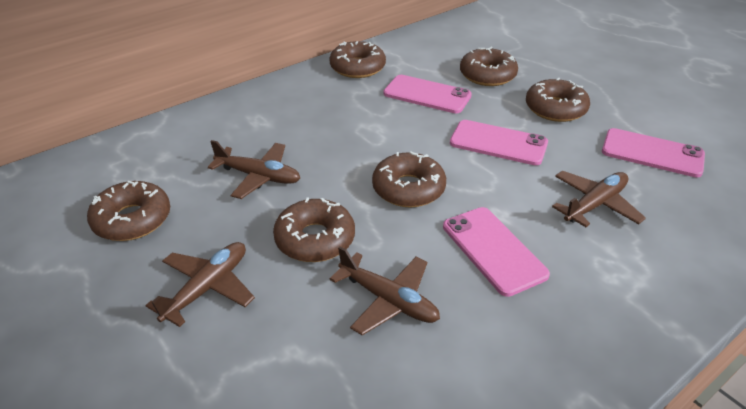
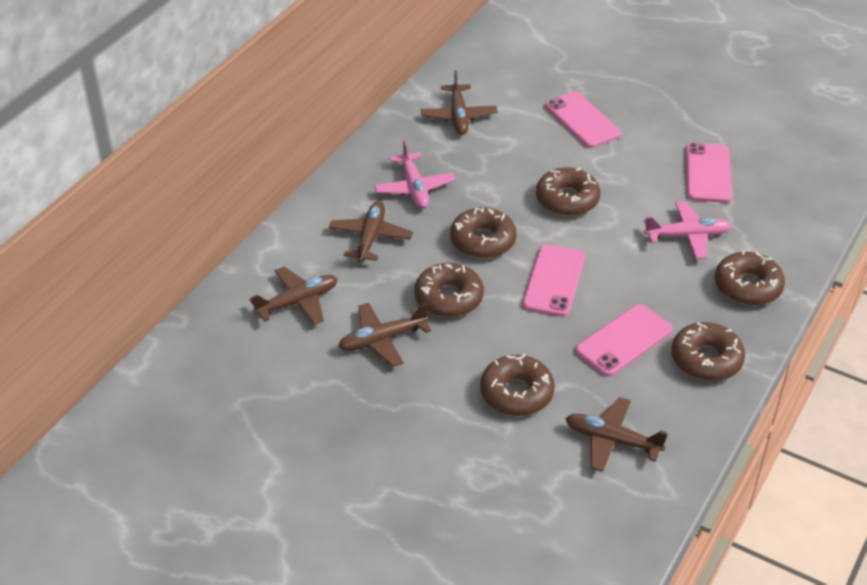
brown plane: [146,242,255,327] [208,140,300,199] [330,246,440,335] [552,171,646,227] = 4 -> [249,267,338,325] [329,201,413,262] [338,303,431,367] [421,71,498,135] [565,397,668,472] = 5
pink plane: none = 0 -> [374,140,455,209] [644,201,731,259] = 2

